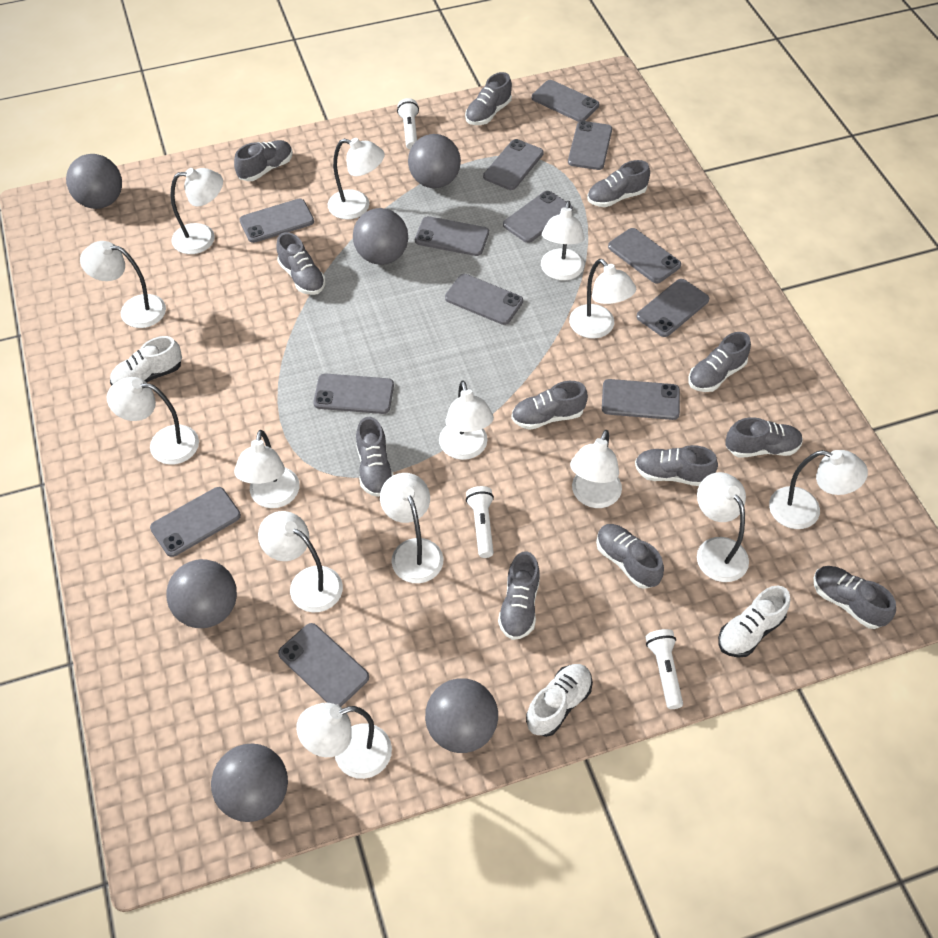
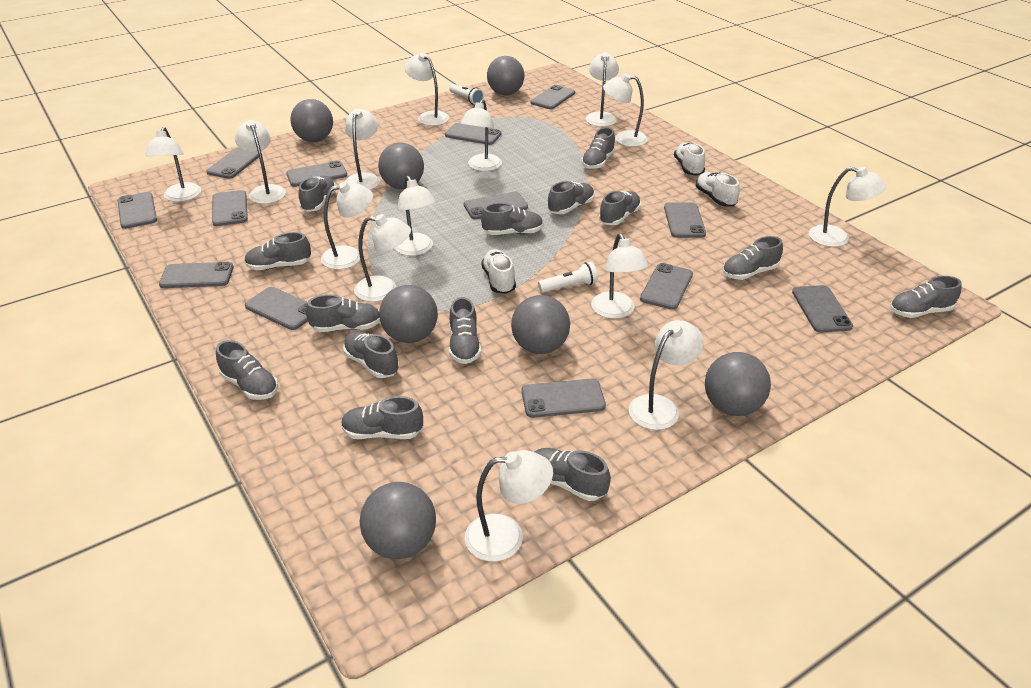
grey ball: [66,154,122,209] [166,559,237,628] [211,744,288,822] [353,208,408,265] [408,134,461,188] [425,678,498,753] = 6 -> [290,99,333,142] [359,482,436,559] [378,143,424,189] [379,285,438,343] [487,56,524,95] [511,295,570,354] [705,352,771,416] = 7
grey shoe: [234,140,293,181] [276,232,326,295] [356,417,393,497] [465,72,512,125] [498,551,540,640] [511,381,588,430] [587,160,650,207] [596,524,664,589] [635,445,718,486] [689,332,751,392] [726,417,803,458] [814,566,896,629] = 12 -> [216,340,278,400] [244,232,311,270] [299,176,336,212] [306,294,380,332] [341,396,423,439] [343,331,399,378] [449,297,481,364] [481,203,543,235] [535,448,611,501] [548,181,594,214] [581,127,615,169] [599,191,641,225] [722,236,783,280] [890,276,962,318] = 14
white flashlight: [397,98,419,149] [466,486,494,558] [646,629,683,709] = 3 -> [449,84,484,105] [538,262,598,293] = 2

